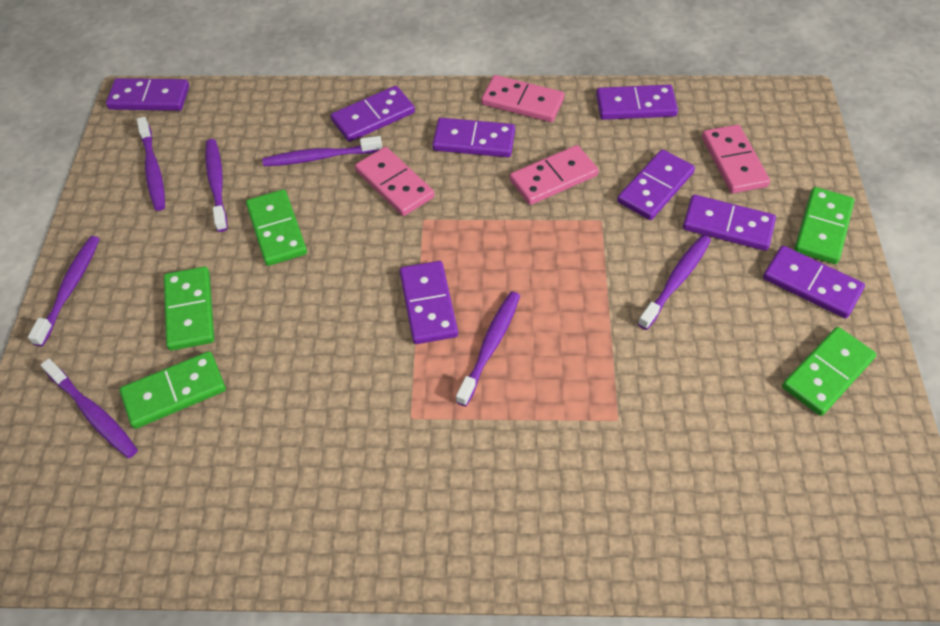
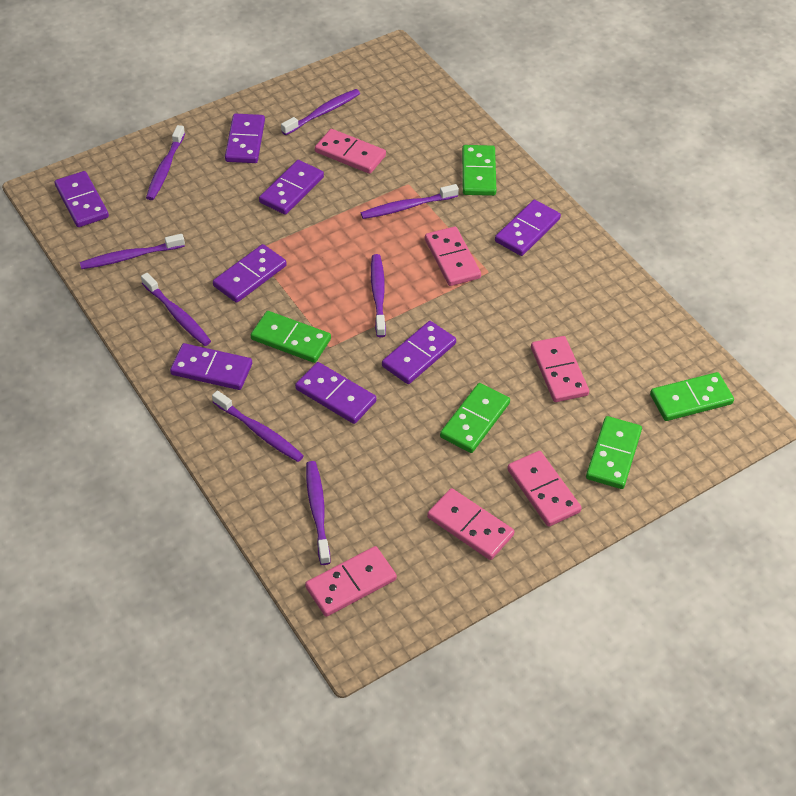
pink domino: [355,147,434,216] [481,75,564,122] [510,145,599,205] [702,125,770,193] = 4 -> [305,546,397,617] [315,129,386,174] [425,226,481,286] [427,488,515,560] [507,451,582,527] [531,336,589,402] = 6
purple toothbrush: [28,236,100,347] [41,359,138,458] [137,117,165,211] [205,139,227,232] [262,136,382,166] [456,292,520,406] [638,235,711,330] = 7 -> [80,234,185,269] [141,273,211,346] [146,125,185,200] [212,390,304,462] [281,89,360,135] [306,461,331,565] [361,184,459,219] [371,254,386,337] = 8

